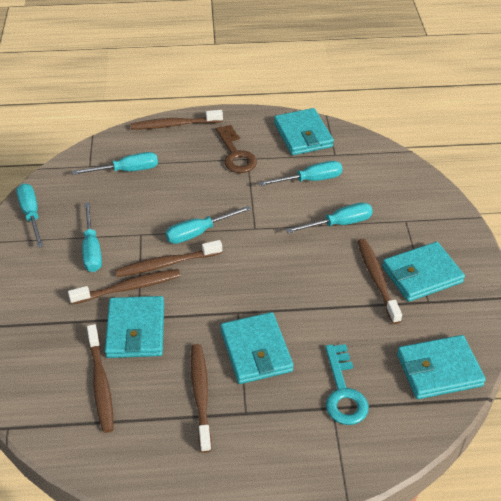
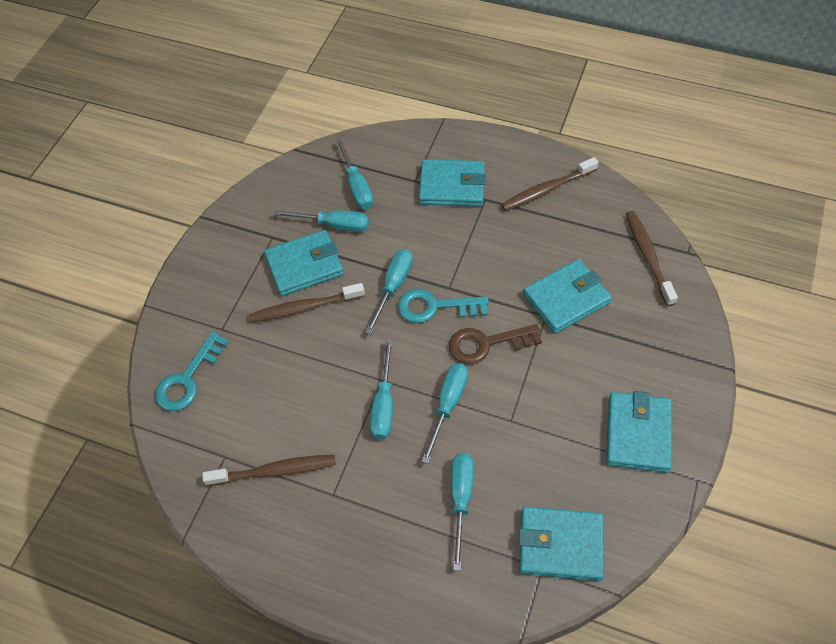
brown toothbrush: [68,269,181,305] [87,324,114,433] [115,240,222,277] [130,110,223,130] [191,344,212,453] [358,239,402,324] = 6 -> [202,455,336,486] [249,283,365,323] [501,157,599,211] [626,211,678,306] = 4
turquoise key: [325,344,369,425] = 1 -> [155,331,229,411] [398,289,489,323] = 2

